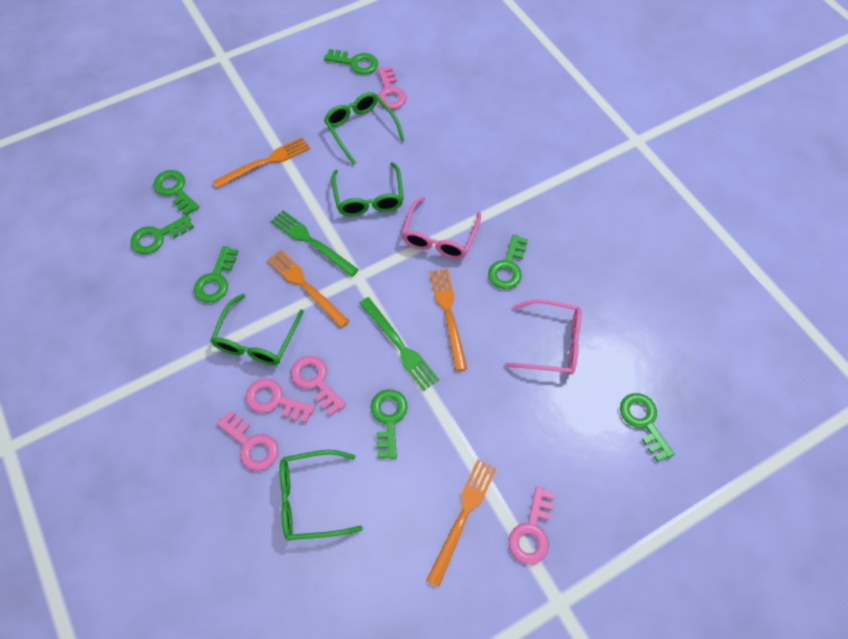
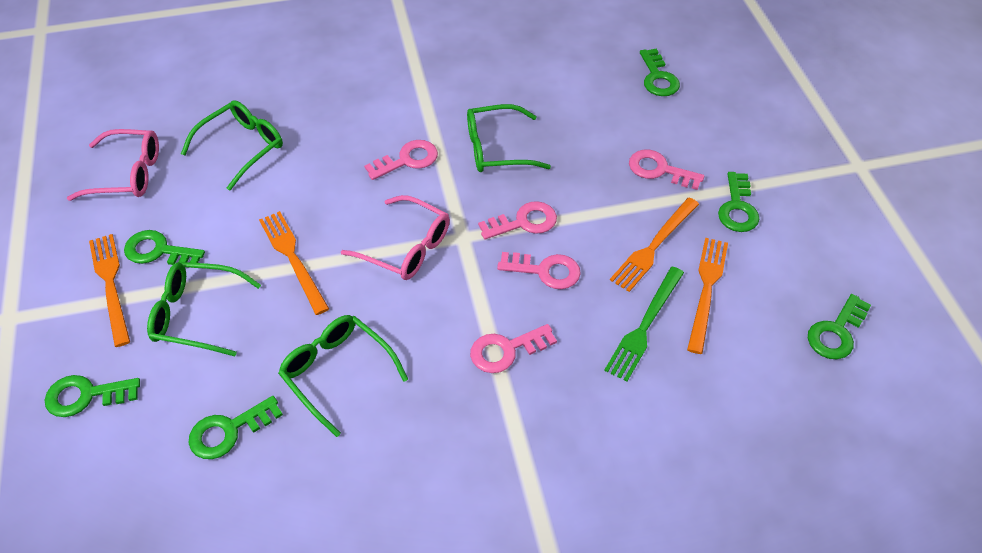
green fork: [271,210,359,277] [359,297,440,391] = 2 -> [604,266,684,382] = 1
green key: [130,215,194,254] [154,170,199,215] [194,246,238,303] [324,49,378,74] [371,389,407,459] [488,234,528,289] [620,393,674,462] = 7 -> [45,375,140,417] [124,230,205,265] [189,396,283,459] [640,49,680,96] [718,172,759,232] [808,294,871,359] = 6

